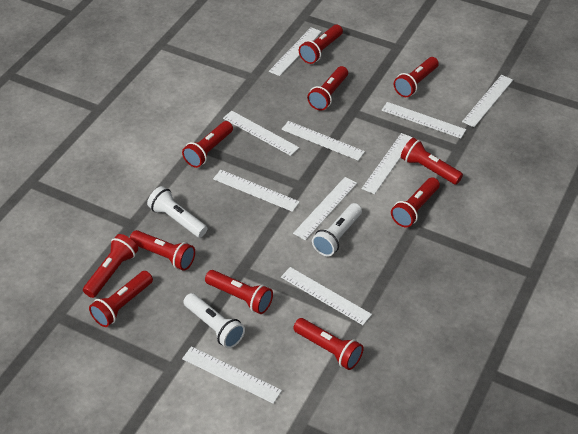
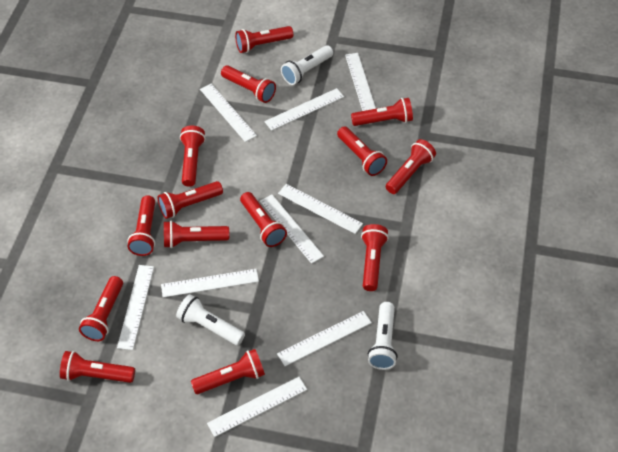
red flashlight: [83,234,138,298] [89,271,153,327] [130,230,195,271] [182,121,233,168] [205,270,273,314] [293,318,364,370] [299,25,343,64] [307,66,348,110] [391,177,440,227] [394,57,439,97] [401,138,463,185] = 11 -> [60,351,135,383] [79,276,123,341] [127,195,155,256] [158,181,223,219] [164,221,229,248] [180,125,206,187] [191,349,265,394] [221,65,276,103] [235,26,293,53] [240,192,287,247] [337,126,387,176] [351,98,413,126] [361,224,389,291] [386,139,436,194] = 14
white ruler: [182,346,282,404] [213,170,300,212] [223,111,299,156] [269,27,322,76] [281,121,365,161] [281,267,372,325] [293,177,357,240] [362,133,413,194] [382,102,466,138] [462,75,513,127] = 10 -> [117,265,154,350] [161,269,259,298] [200,84,257,142] [207,377,307,437] [260,194,324,264] [264,88,344,131] [277,311,372,366] [278,184,363,234] [345,53,376,111] = 9

